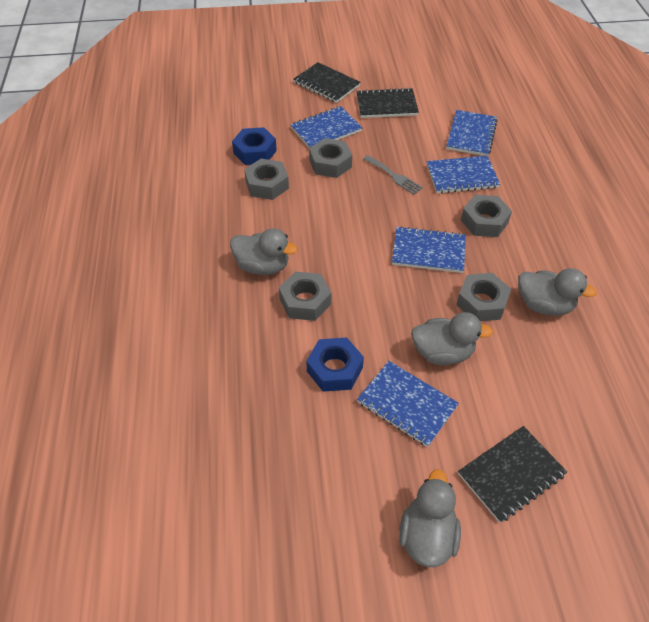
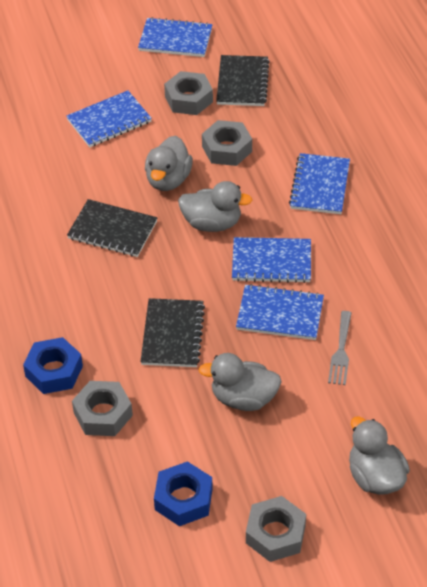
grey nut: [244,159,289,200] [279,272,331,321] [309,138,352,178] [456,273,511,321] [461,195,512,237] = 5 -> [72,381,133,436] [164,71,213,115] [202,120,252,166] [246,496,306,562] = 4

